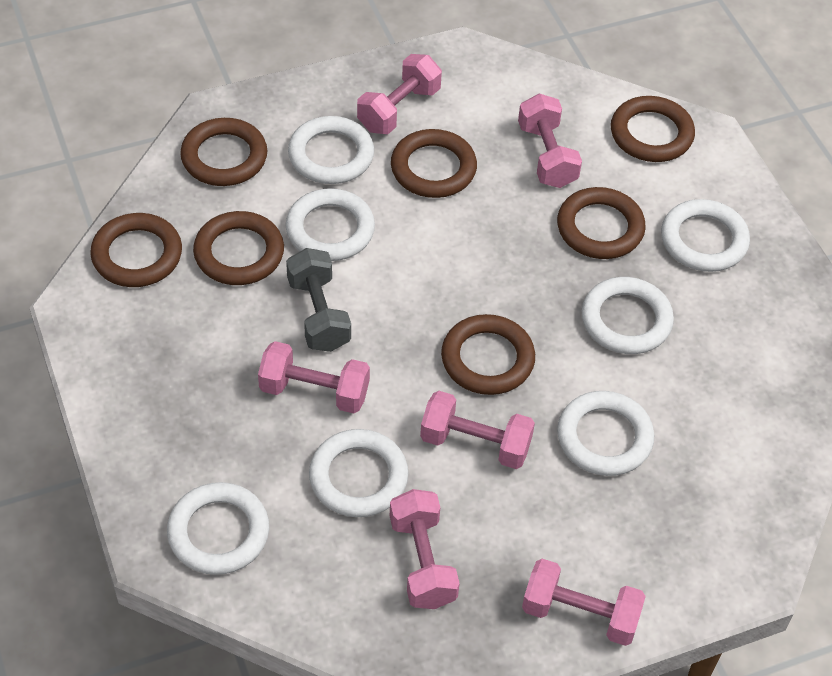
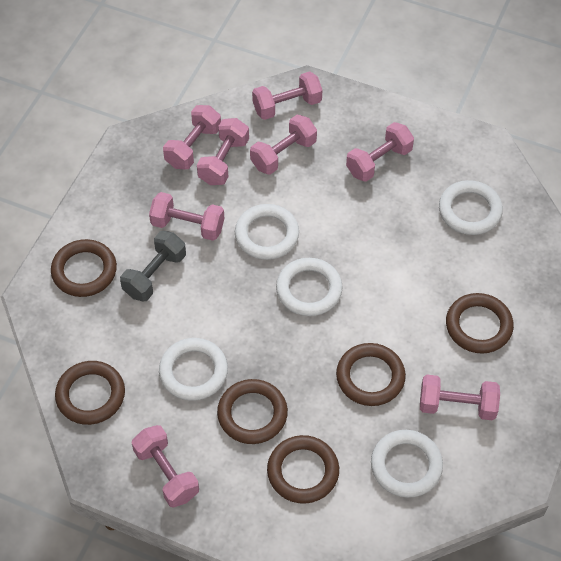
brown ring: [90,213,182,287] [180,118,267,186] [193,211,284,285] [391,129,477,198] [441,314,535,395] [557,187,646,259] [611,96,695,162] = 7 -> [51,239,117,297] [55,361,125,425] [217,379,288,444] [267,435,339,504] [336,343,406,406] [446,293,514,354] = 6
pink dumbbell: [258,341,370,413] [357,54,442,134] [390,489,460,609] [420,391,535,469] [518,94,582,188] [522,559,646,646] = 6 -> [132,425,199,508] [149,192,224,241] [163,105,221,169] [197,118,249,185] [250,115,317,175] [252,71,322,120] [346,122,414,182] [420,375,500,421] = 8
white ring: [167,482,269,575] [286,188,375,261] [288,116,374,184] [309,429,409,517] [557,391,654,476] [582,277,674,354] [661,199,750,272] = 7 -> [159,338,228,401] [235,204,299,260] [276,258,343,316] [371,430,443,498] [439,180,503,235] = 5

